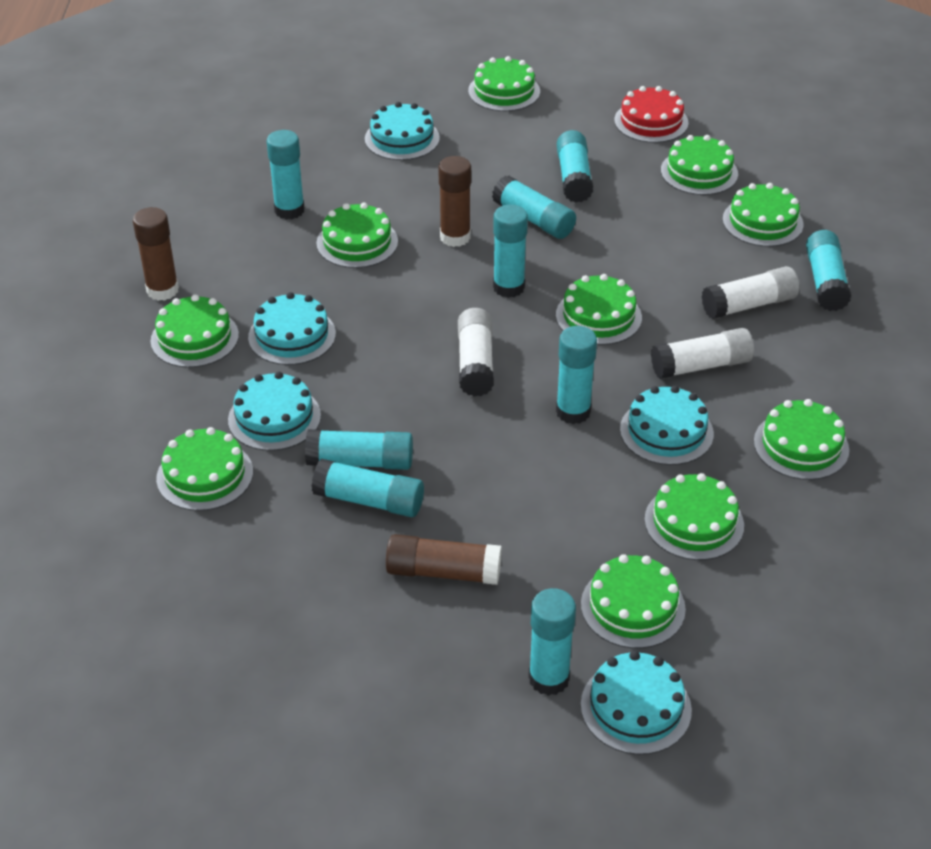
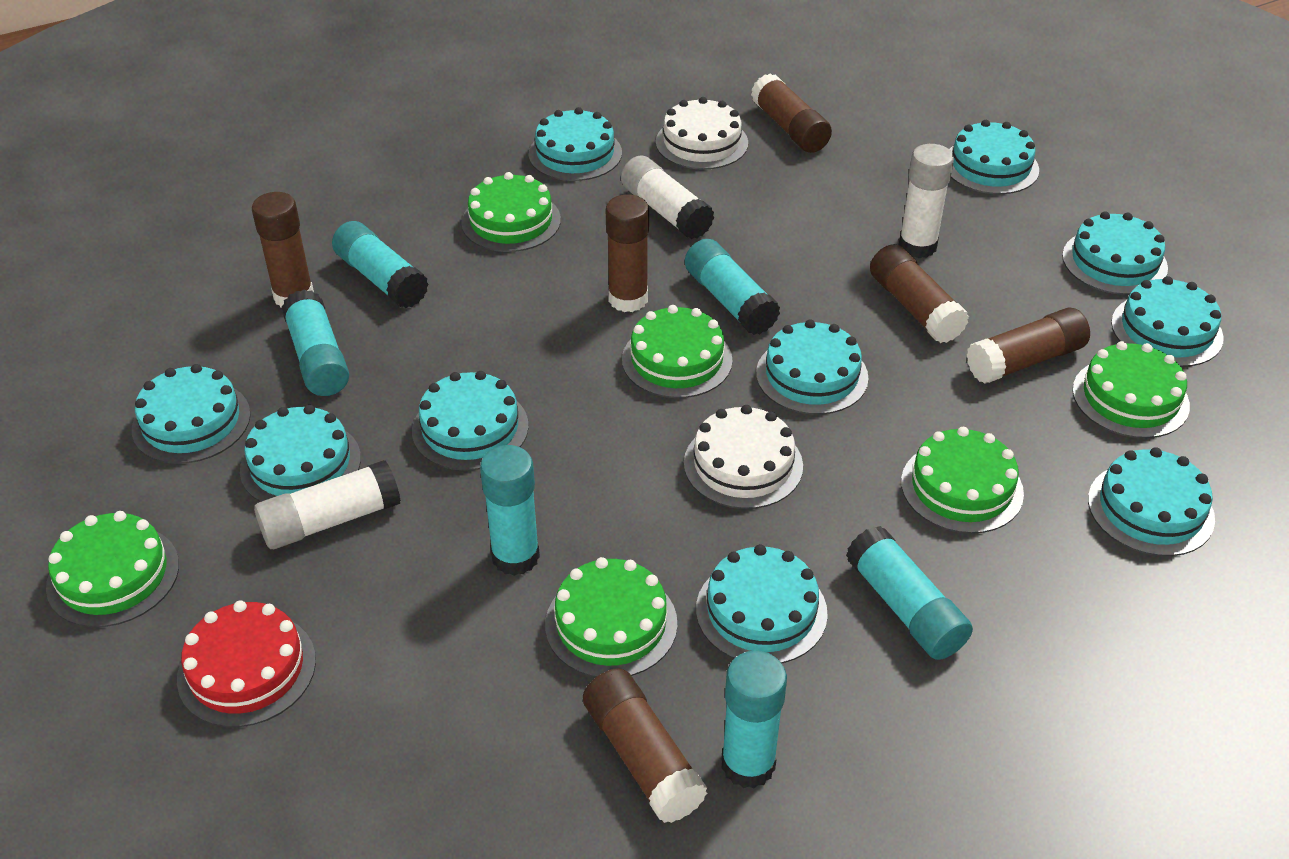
brown glue stick: [133,207,179,301] [386,534,502,585] [438,156,471,247] = 3 -> [252,192,314,308] [583,668,707,823] [606,194,649,312] [751,73,832,153] [870,244,969,343] [966,307,1090,384] = 6
green cake: [151,294,239,368] [156,427,253,511] [316,203,398,268] [468,56,540,111] [556,274,642,345] [581,554,686,649] [645,473,744,560] [661,135,738,195] [722,183,804,247] [754,399,849,480] = 10 -> [46,511,179,627] [461,172,561,252] [545,557,677,677] [622,305,733,398] [901,427,1024,534] [1073,341,1190,438] = 6
turquoise cake: [228,372,321,451] [248,292,336,365] [365,102,440,160] [581,651,692,755] [620,386,714,465] = 5 -> [132,364,251,464] [240,405,361,502] [412,371,529,471] [529,107,622,181] [696,544,828,663] [756,319,869,415] [949,120,1039,194] [1062,211,1168,295] [1088,447,1215,556] [1111,276,1224,367] = 10
turquoise glue stick: [266,130,305,220] [305,429,413,470] [311,459,424,517] [492,176,576,239] [493,204,528,298] [528,588,576,696] [556,326,597,424] [557,130,593,203] [806,230,851,311] = 9 -> [282,289,349,396] [332,221,429,309] [480,445,540,576] [685,239,780,335] [721,651,787,788] [846,526,973,660] = 6
white cake: none = 0 -> [656,97,748,170] [684,405,803,509] = 2

